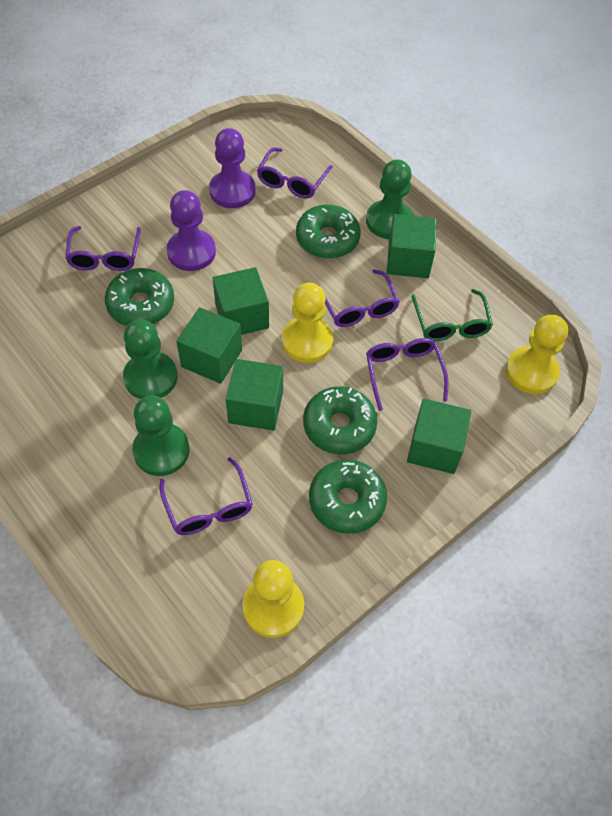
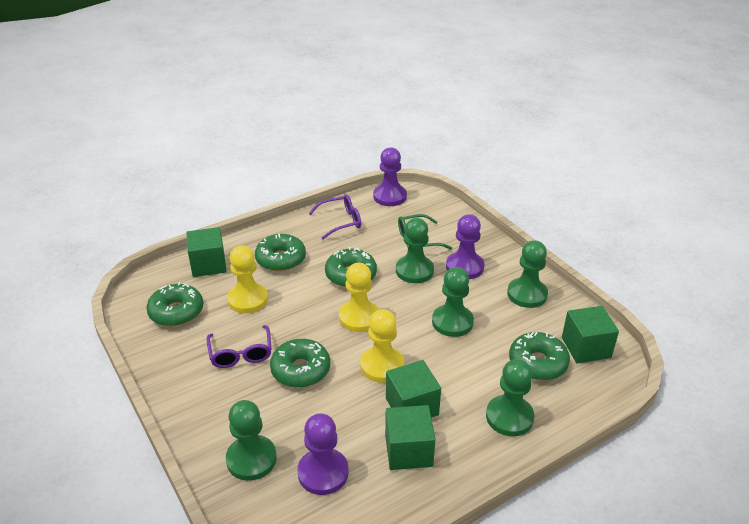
green cube: [176,307,242,384] [213,267,269,335] [226,359,283,431] [387,214,437,278] [407,398,472,474] = 5 -> [186,227,227,277] [385,405,435,470] [386,360,441,418] [562,306,619,363] = 4
green donut: [105,268,174,326] [296,205,361,259] [303,386,378,454] [309,460,387,534] = 4 -> [146,282,203,327] [255,234,306,272] [270,339,330,388] [325,247,377,287] [509,332,570,380] = 5
green pawn: [123,320,178,399] [132,396,190,476] [366,159,413,239] = 3 -> [226,400,277,481] [396,218,434,283] [432,267,474,337] [486,359,534,436] [507,240,548,308] = 5
purple glasses: [65,226,141,271] [160,457,253,535] [257,147,333,198] [317,269,400,327] [366,338,449,411] = 5 -> [207,325,272,368] [308,195,361,240] = 2
purple pawn: [167,190,216,271] [209,128,256,208] = 2 -> [297,413,349,495] [373,147,407,206] [446,214,484,279] = 3

